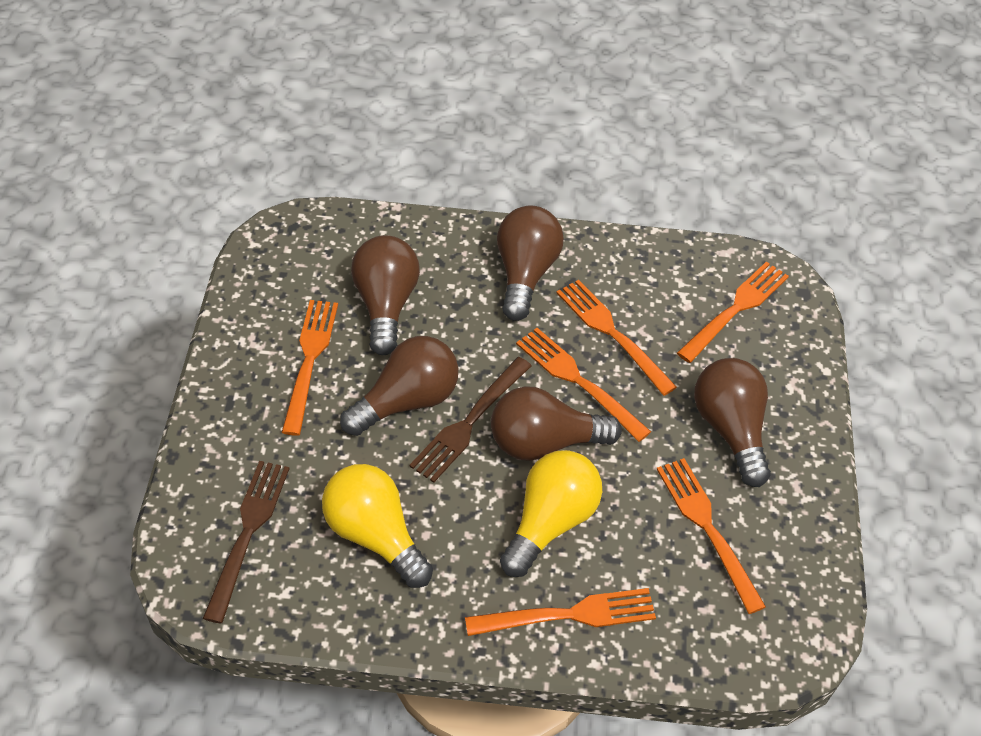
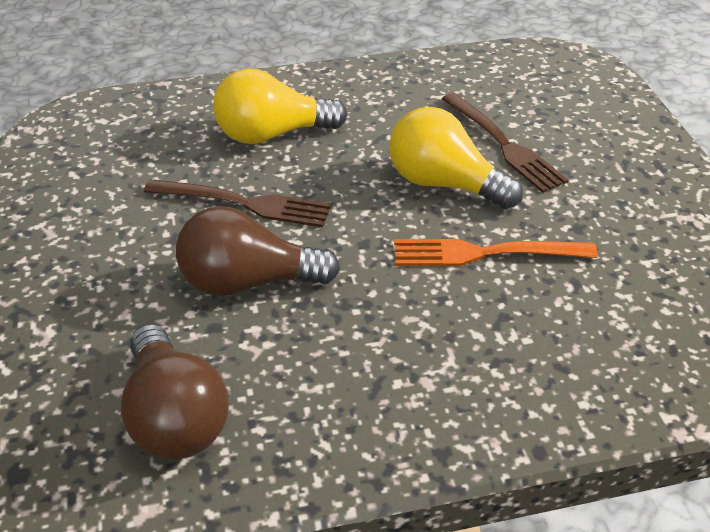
brown light bulb: [340,336,458,436] [351,235,420,355] [491,386,622,461] [497,206,564,321] [694,358,771,487] = 5 -> [121,324,229,459] [176,206,340,296] = 2
orange fork: [281,300,338,436] [465,588,656,636] [516,328,651,442] [556,280,677,396] [657,458,766,614] [677,262,789,363] = 6 -> [394,239,598,266] = 1

